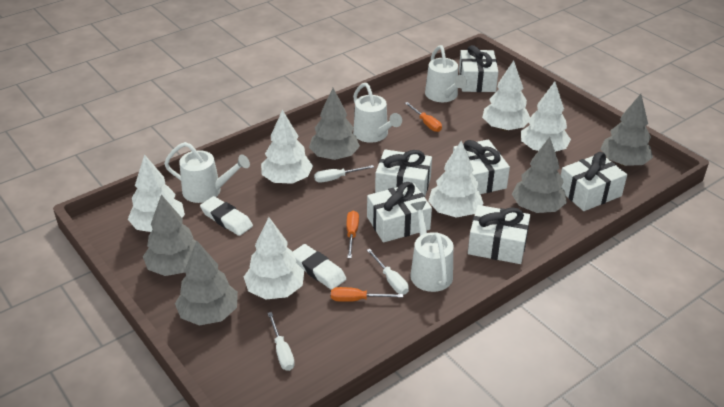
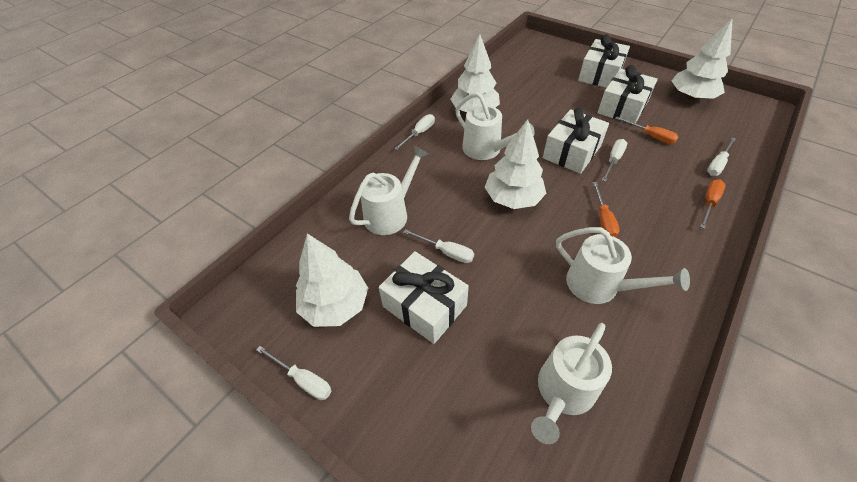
grey tree: [143,195,202,276] [175,241,238,326] [309,88,360,160] [512,137,567,213] [600,94,653,166] = 5 -> none = 0
white eraser: [200,196,253,236] [293,244,346,290] = 2 -> none = 0
white gift: [367,182,432,243] [375,149,432,196] [453,139,510,194] [459,45,498,92] [468,205,530,264] [561,152,627,211] = 6 -> [379,251,469,344] [543,107,609,174] [578,34,630,88] [598,65,658,124] = 4
white screwdriver: [268,312,295,371] [314,165,374,183] [367,249,409,295] = 3 -> [256,346,331,400] [394,114,435,150] [403,229,474,263] [602,139,627,182] [707,137,736,176] = 5
white tree: [128,154,185,232] [244,217,304,300] [261,110,313,184] [428,140,484,218] [482,61,530,131] [521,82,571,152] = 6 -> [296,234,368,327] [451,34,500,112] [485,119,546,209] [672,18,733,100] = 4

